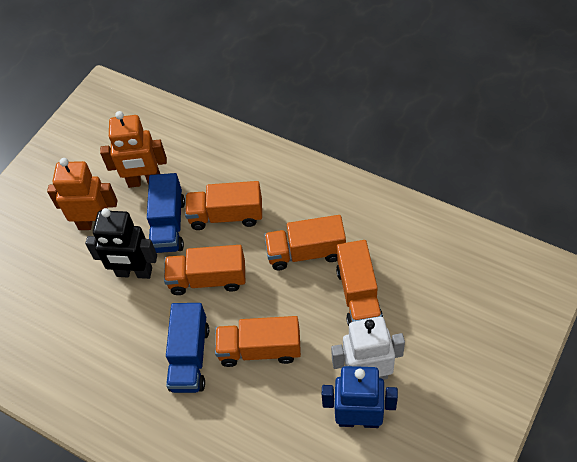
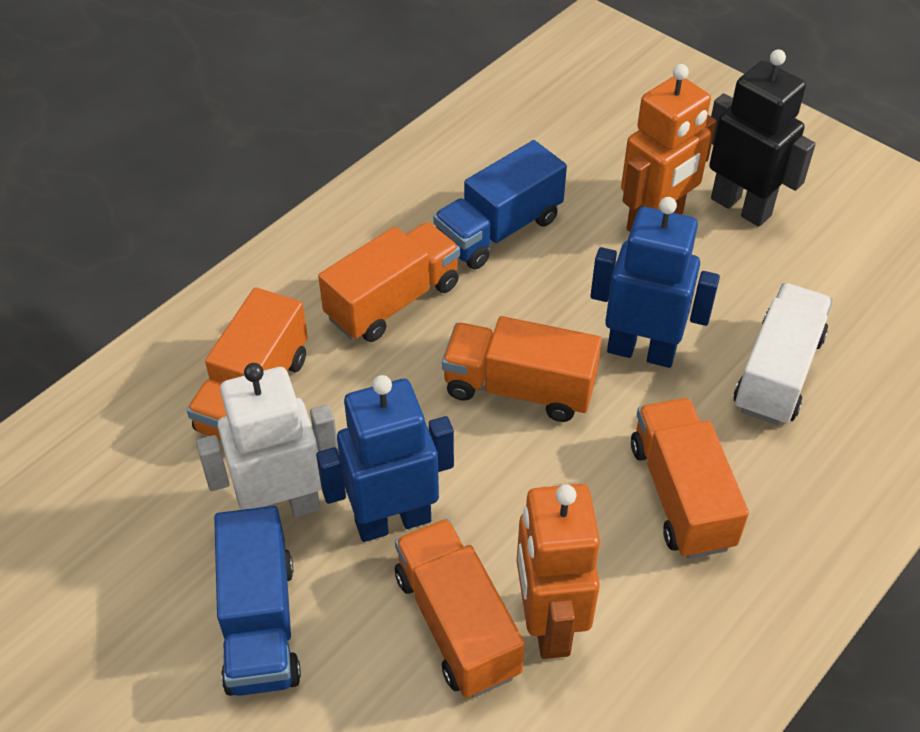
blue robot: [322,366,398,428] = 1 -> [316,375,454,542] [591,197,720,368] = 2
white truck: none = 0 -> [734,283,832,425] = 1

